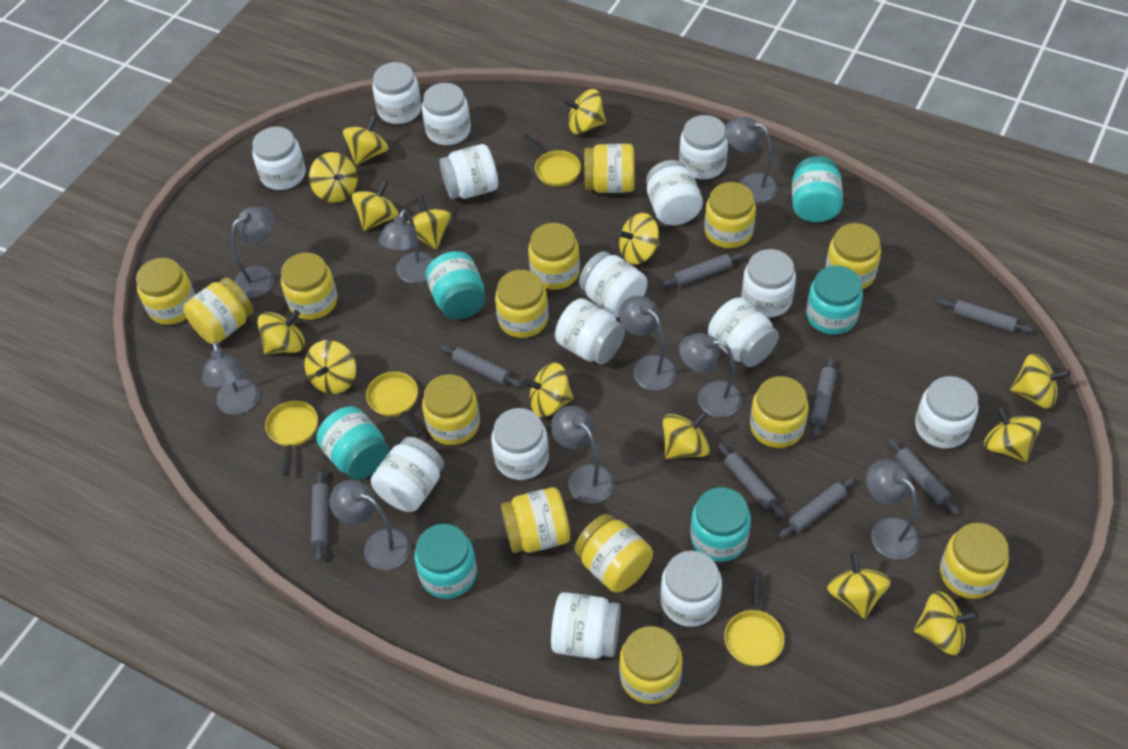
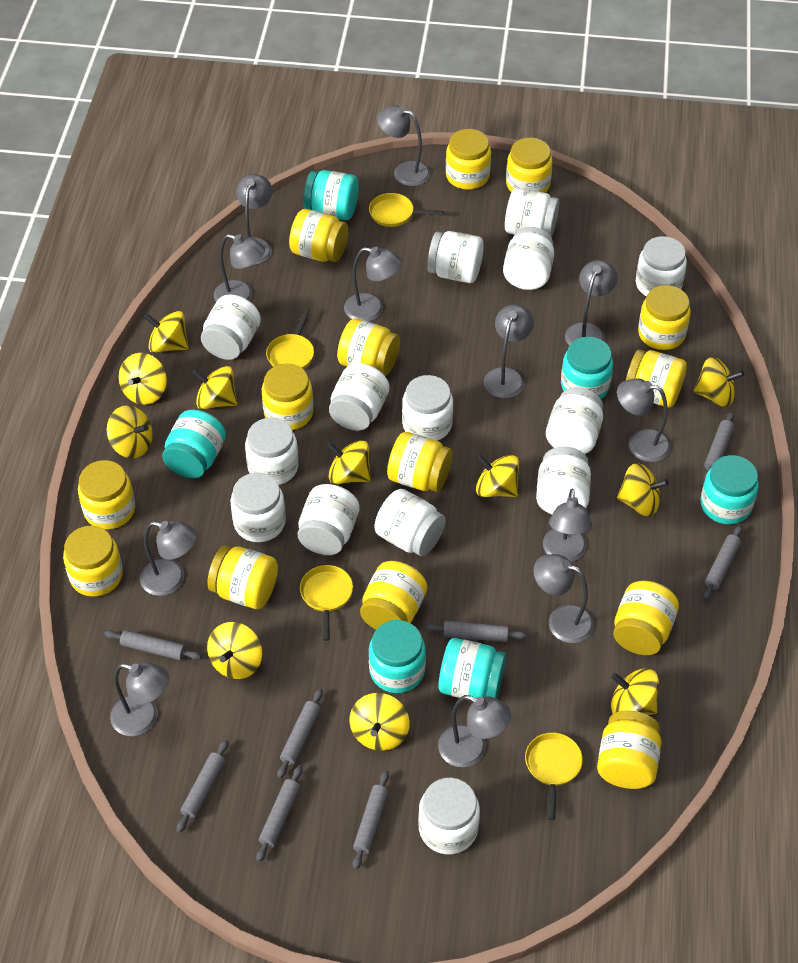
grey lamp: [202,342,260,415] [231,207,275,298] [329,480,411,570] [379,209,434,283] [551,406,614,504] [619,296,677,391] [679,333,742,417] [725,117,778,202] [866,459,920,560] = 9 -> [110,663,169,736] [140,521,197,596] [214,234,265,302] [236,174,272,265] [344,247,401,322] [377,105,430,186] [438,695,511,767] [484,304,534,398] [533,554,594,643] [543,489,592,562] [565,260,617,346] [617,378,671,462] = 12
white jar: [252,127,306,190] [371,437,444,512] [372,62,422,124] [422,83,471,145] [440,144,498,199] [491,408,549,480] [551,592,621,659] [555,298,625,365] [579,251,647,318] [646,160,703,225] [660,551,722,627] [679,115,728,179] [708,297,779,367] [742,249,796,318] [915,376,978,449] = 15 -> [201,295,261,360] [230,473,286,542] [245,417,299,485] [298,484,359,555] [329,363,389,431] [375,489,446,556] [402,375,453,441] [418,778,480,854] [427,231,484,283] [503,227,554,290] [505,188,559,238] [536,447,591,514] [546,387,603,454] [636,236,687,296] = 14
yellow spinning top: [257,310,305,354] [305,340,356,394] [309,152,358,203] [342,115,389,165] [351,180,399,231] [407,195,452,250] [523,363,574,417] [563,89,606,134] [617,213,659,264] [662,411,710,459] [827,552,891,619] [914,591,979,655] [984,406,1041,462] [1010,354,1071,409] = 14 -> [107,405,153,458] [119,353,167,405] [144,311,189,353] [192,366,237,410] [207,622,262,679] [326,440,371,484] [350,693,410,751] [476,454,519,497] [611,668,659,715] [617,463,669,516] [693,357,744,407] = 11

